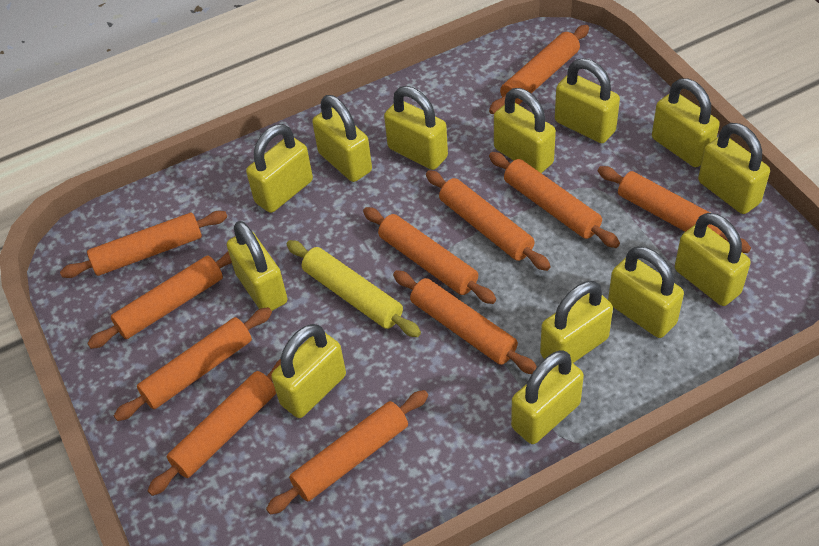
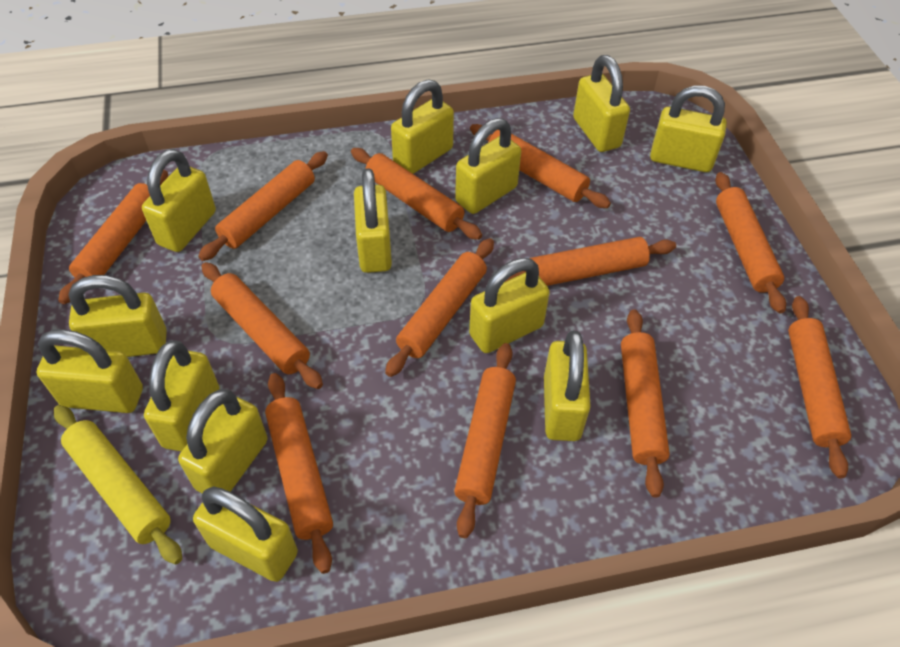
orange rolling pin: [60,211,227,278] [87,251,232,349] [114,307,272,421] [148,359,281,496] [266,390,428,515] [363,207,496,304] [393,270,537,374] [426,170,551,271] [489,25,589,114] [489,152,620,248] [598,166,751,253] = 11 -> [58,170,168,304] [198,151,328,261] [202,262,323,389] [265,373,333,574] [351,148,482,240] [385,238,494,377] [454,343,516,538] [470,124,611,208] [505,237,676,286] [621,310,670,498] [715,172,786,313] [788,296,851,478] = 12

